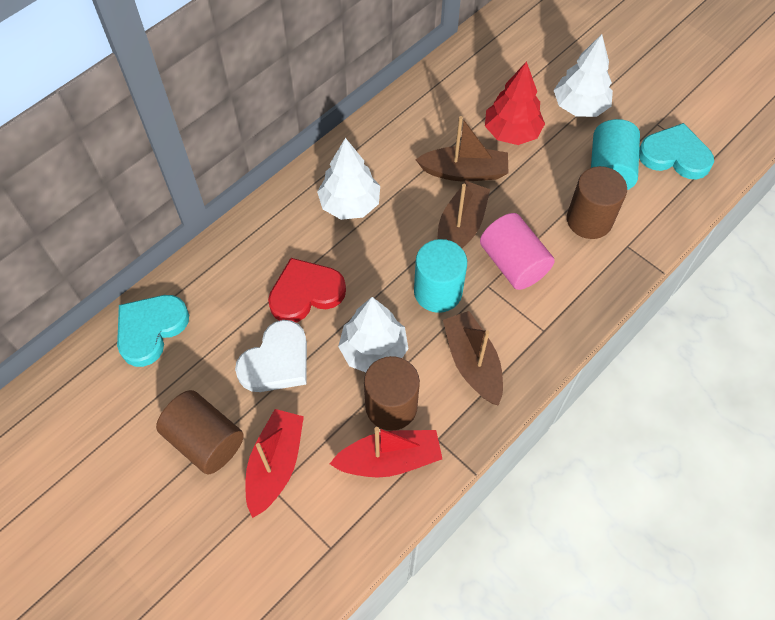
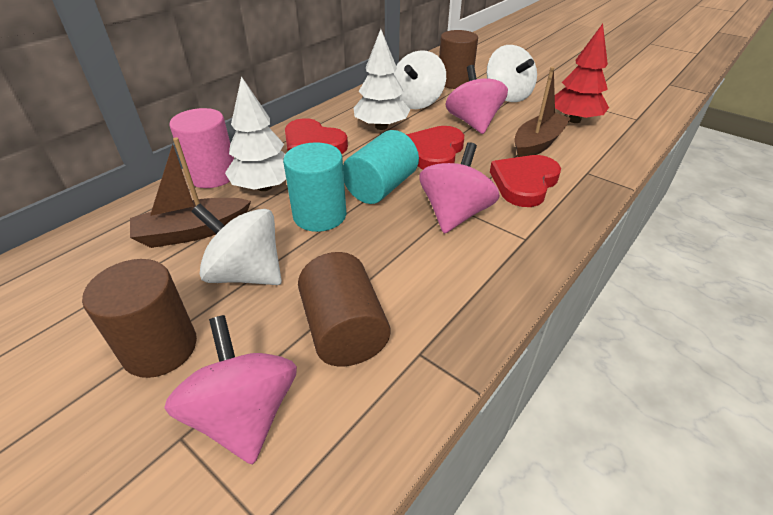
brown boat: [415,116,508,181] [438,181,490,248] [443,311,503,406] = 3 -> [130,137,251,248] [514,67,571,157] = 2
pink spinning top: none = 0 -> [164,315,297,464] [419,142,500,234] [445,65,508,134] = 3
red boat: [245,409,304,518] [330,427,442,477] = 2 -> none = 0
red heart: [268,258,346,322] = 1 -> [285,118,348,154] [406,126,464,170] [490,155,561,207] = 3
turquoise heart: [117,295,189,367] [639,123,714,179] = 2 -> none = 0
white heart: [235,320,307,392] = 1 -> none = 0
white spinning top: none = 0 -> [192,204,282,285] [394,50,446,109] [487,45,537,102] = 3
white tree: [317,138,380,220] [338,297,409,372] [553,34,613,117] = 3 -> [225,76,286,191] [354,29,410,130] = 2

